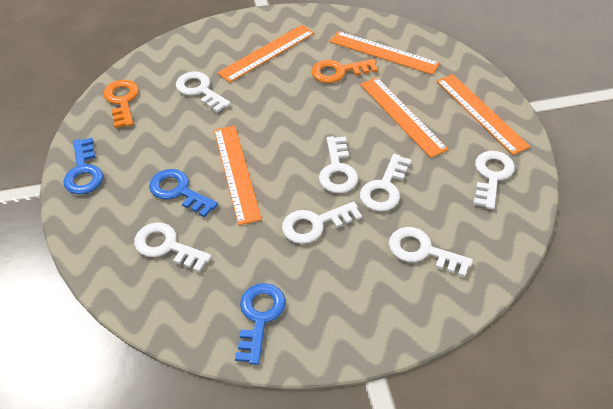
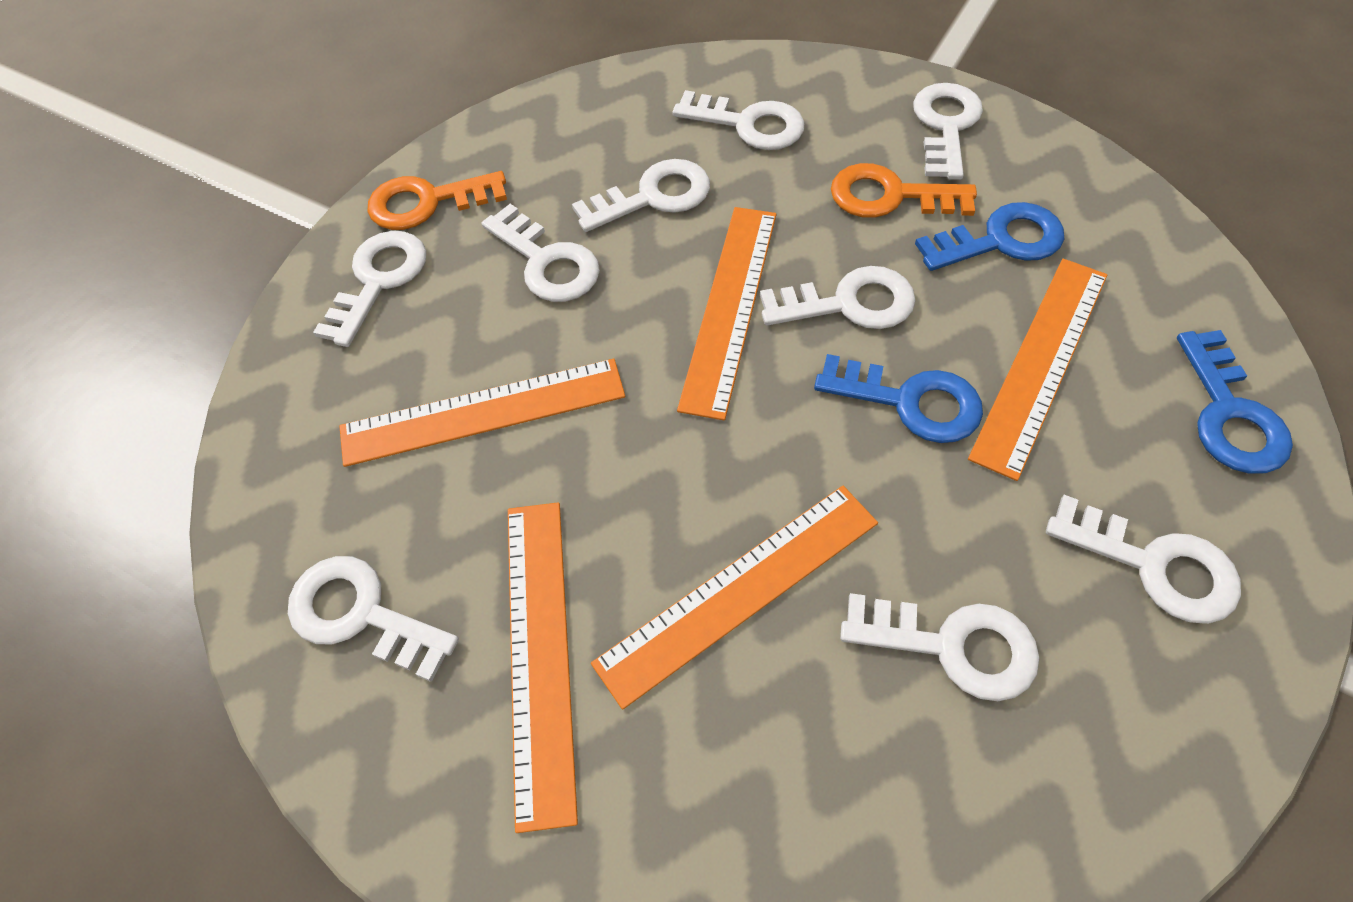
white key: [134,222,212,273] [176,72,231,113] [282,201,362,244] [319,136,358,193] [360,154,411,212] [389,227,473,277] [473,151,515,210] = 7 -> [288,556,459,682] [313,231,427,347] [482,204,600,302] [572,159,710,232] [672,90,804,150] [760,266,916,329] [840,593,1040,701] [913,83,983,180] [1046,495,1241,624] = 9

